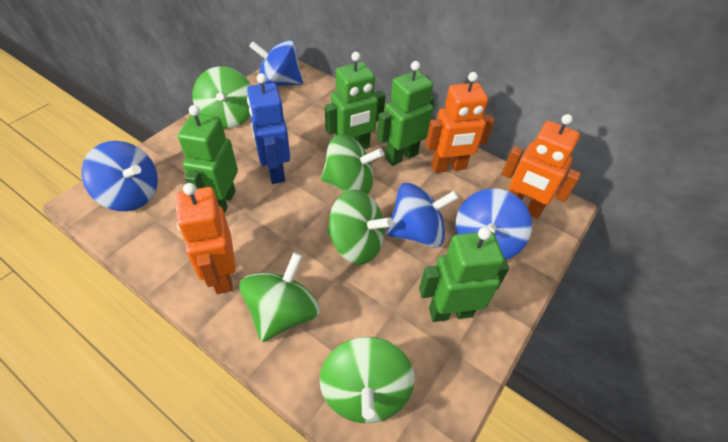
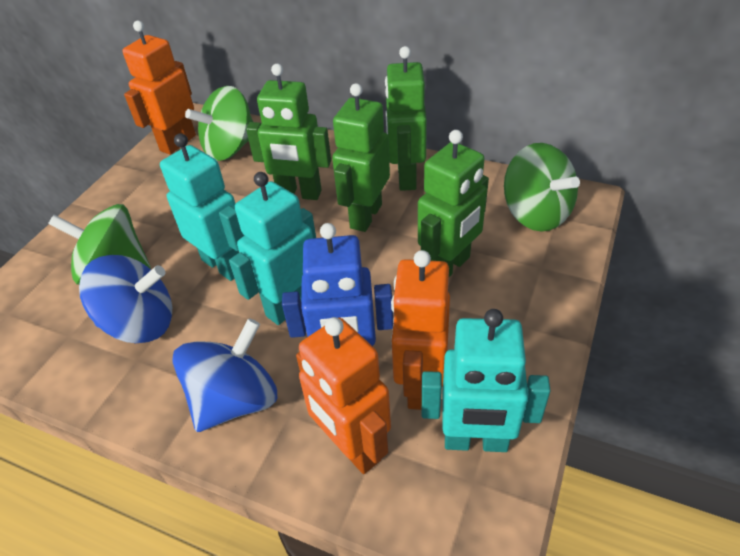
blue spinning top: [81,141,158,211] [249,40,303,86] [387,183,459,248] [456,188,532,260] = 4 -> [79,255,172,343] [172,318,277,432] = 2
green spinning top: [192,66,251,129] [240,252,320,342] [320,337,415,423] [321,134,384,194] [327,190,393,265] = 5 -> [48,204,151,285] [185,86,253,161] [504,143,580,232] = 3
turquoise robot: none = 0 -> [160,133,245,281] [229,172,316,325] [422,309,551,452] = 3

